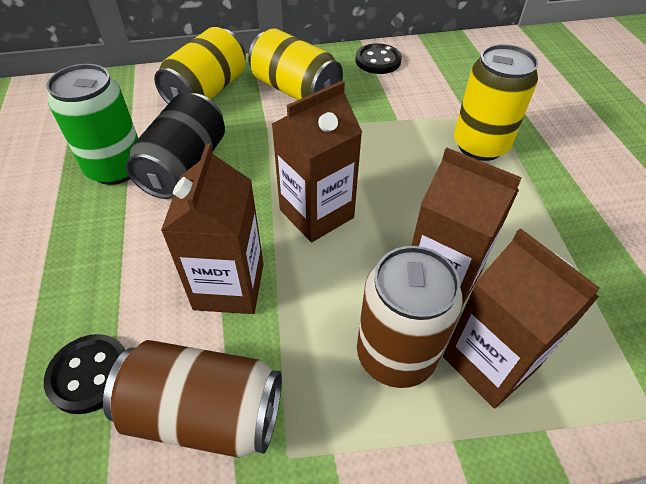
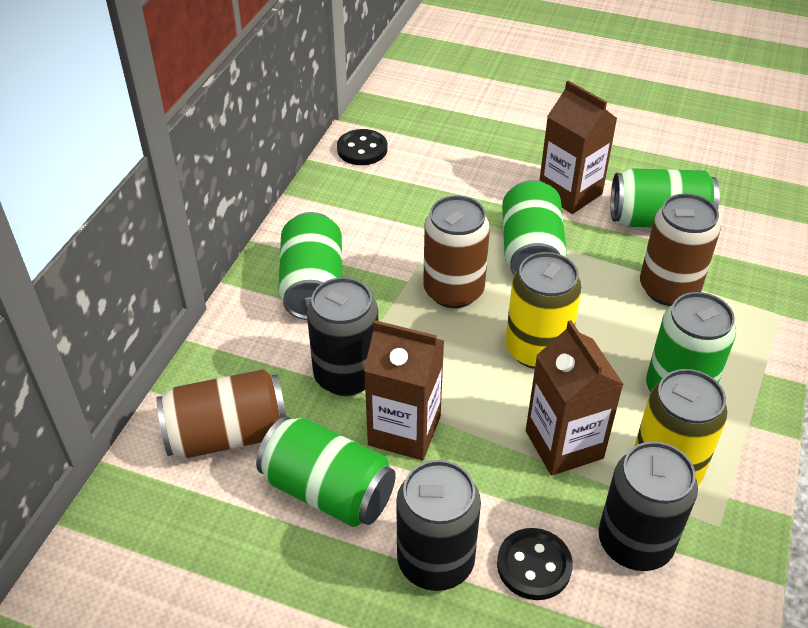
black can: [126,93,225,199] = 1 -> [307,277,378,396] [396,460,481,591] [599,441,698,571] = 3
brown can: [103,340,282,458] [357,246,463,388] = 2 -> [156,369,286,458] [423,195,490,308] [640,193,721,306] = 3
brown carton: [161,143,264,314] [272,81,362,242] [411,148,522,305] [443,228,600,408] = 4 -> [364,320,444,460] [526,320,624,476] [539,81,617,214] = 3
green can: [46,64,138,185] = 1 -> [256,416,396,527] [278,212,342,320] [502,180,567,275] [611,168,720,227] [646,292,736,392] = 5
yellow can: [154,27,246,104] [248,28,343,100] [454,44,539,161] = 3 -> [506,252,582,369] [634,369,728,485] = 2

